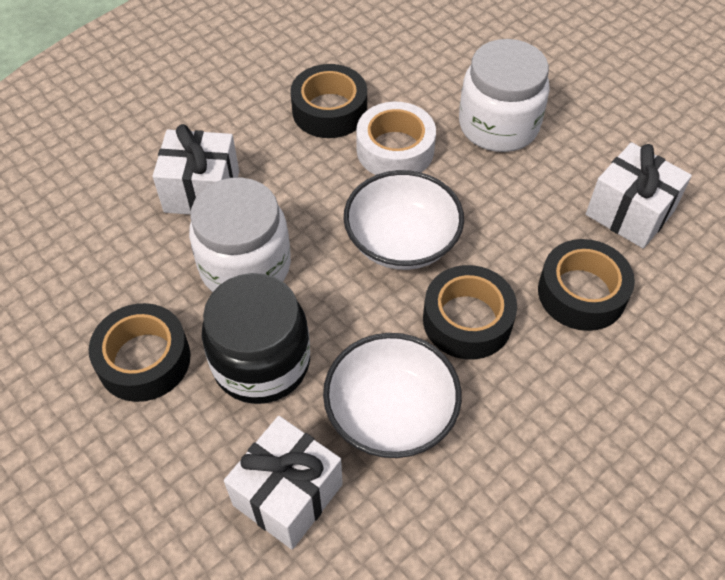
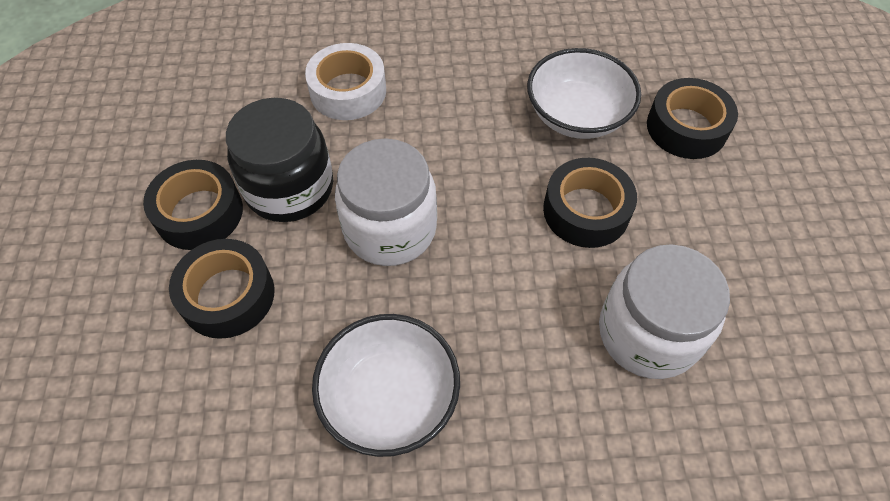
white gift: [153,124,239,215] [224,416,343,550] [586,142,692,249] = 3 -> none = 0

